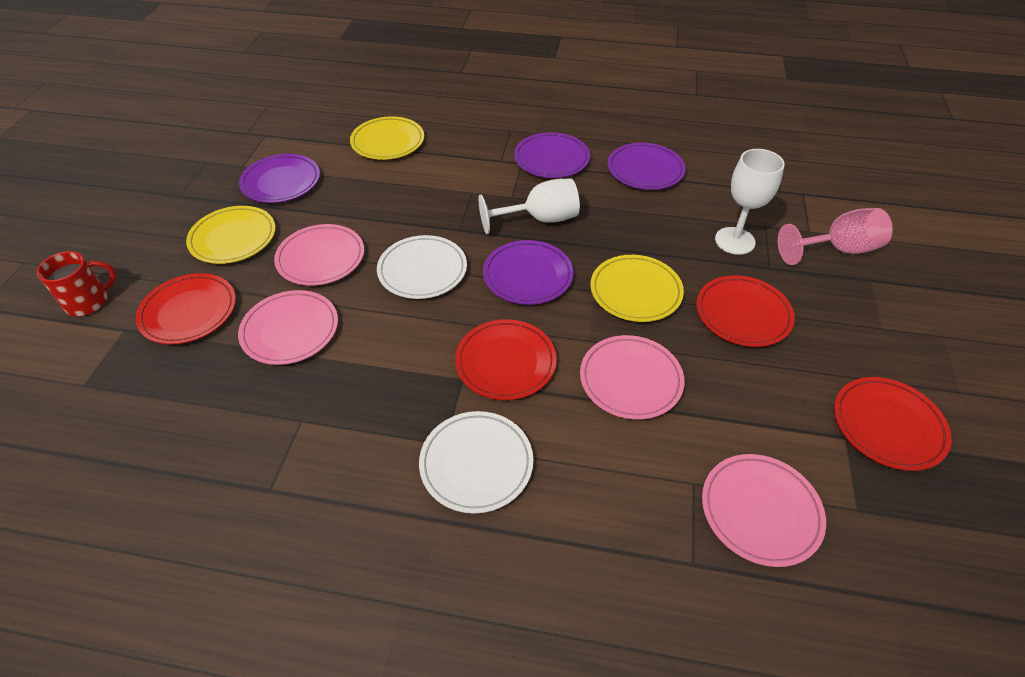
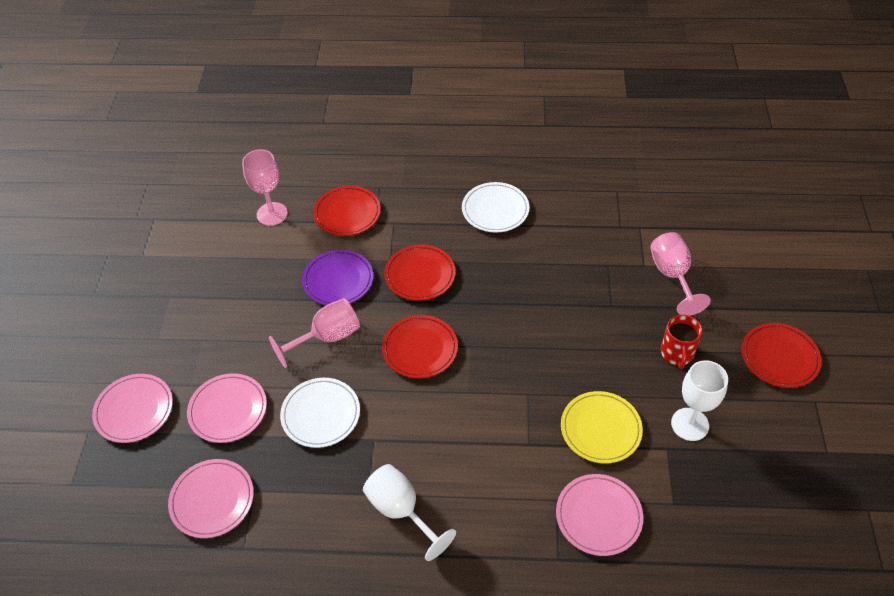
pink goblet: [778,208,893,265] = 1 -> [242,149,288,226] [269,298,360,368] [650,232,711,316] = 3
purple plate: [239,154,320,203] [483,240,573,305] [514,132,590,178] [608,143,686,190] = 4 -> [302,250,373,305] = 1
yellow plate: [186,206,276,264] [350,116,424,160] [590,255,684,322] = 3 -> [561,391,643,463] = 1

